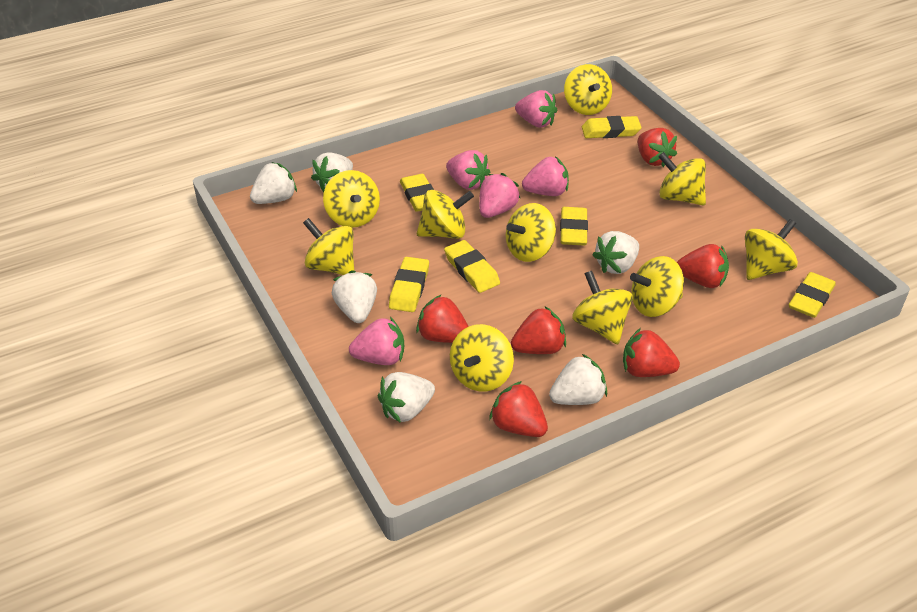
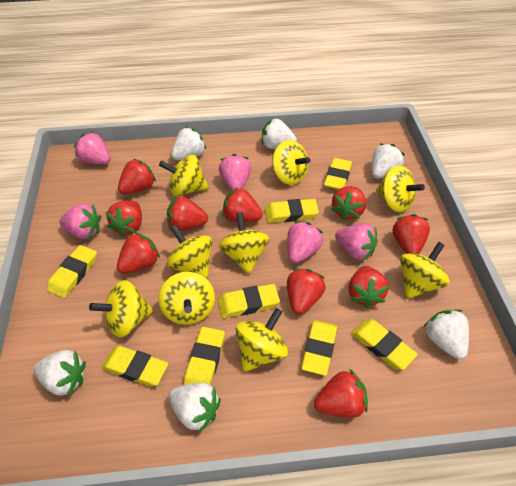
red strawberry: [416,294,469,343] [489,381,548,437] [511,306,566,354] [623,328,680,377] [638,128,677,167] [677,244,729,288] = 6 -> [106,201,142,237] [117,232,160,274] [118,159,156,194] [167,195,208,231] [222,187,263,222] [287,268,326,314] [314,369,368,418] [331,186,366,221] [348,266,389,308] [393,214,430,254] = 10
yellow eraser: [389,257,429,312] [400,174,434,212] [444,240,500,293] [560,207,588,246] [582,116,641,138] [789,272,836,318] = 6 -> [47,245,97,298] [102,346,168,387] [184,327,225,385] [218,284,280,318] [265,199,319,223] [301,320,337,376] [324,158,352,190] [351,319,418,370] = 8
yellow spinning top: [303,218,354,275] [323,170,380,228] [417,190,474,239] [450,324,514,392] [506,203,556,262] [564,64,612,115] [572,271,633,345] [630,256,684,317] [658,152,706,205] [745,219,798,280] = 10 -> [89,280,154,337] [158,272,215,325] [159,155,209,197] [167,225,212,279] [219,212,269,274] [235,308,288,372] [272,140,310,185] [376,165,425,212] [400,242,450,299] = 9

